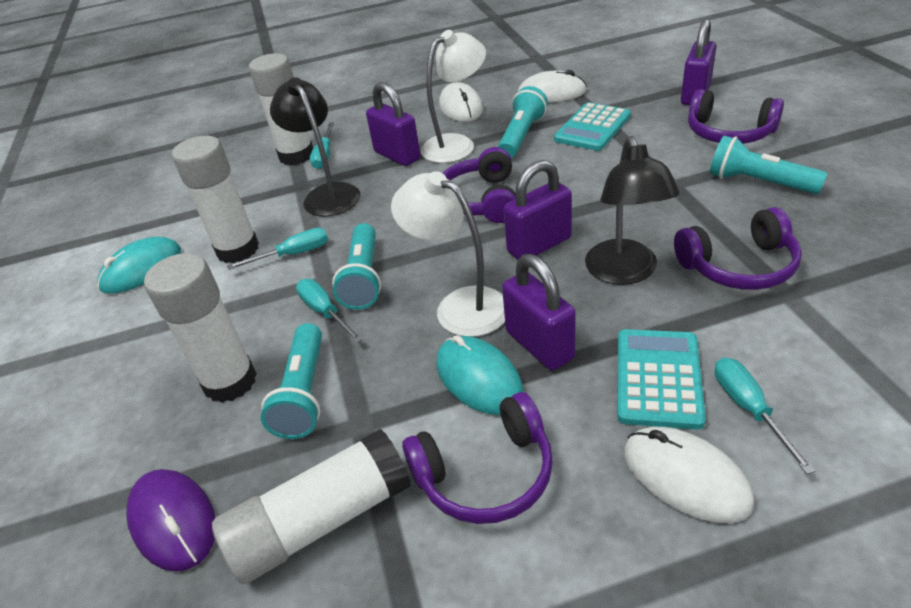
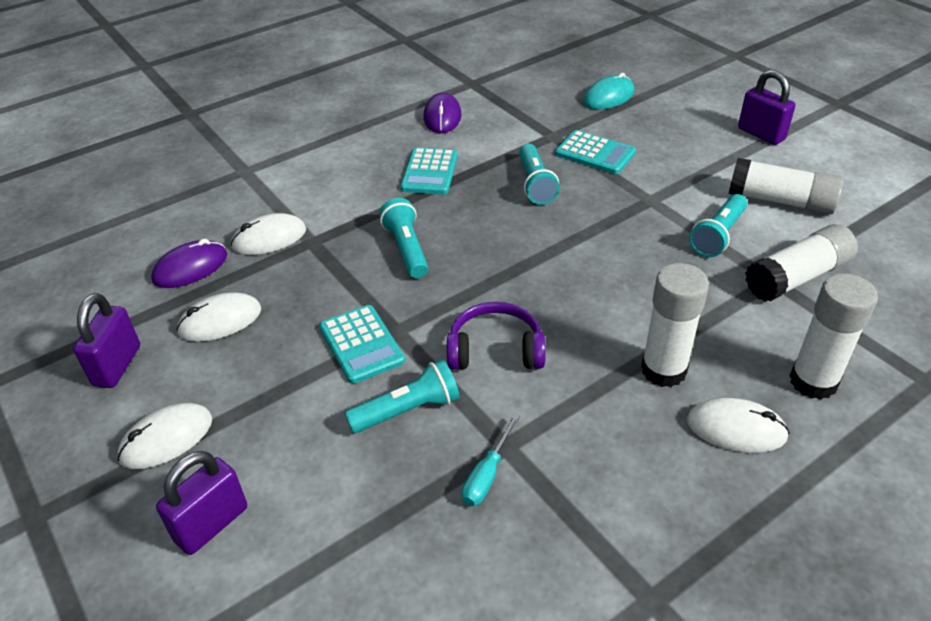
black lamp: [270,78,360,216] [585,136,680,285] = 2 -> none = 0
purple headphones: [402,392,553,524] [443,147,516,223] [674,207,802,290] [688,89,784,144] = 4 -> [447,302,546,370] = 1
purple mouse: [126,469,216,572] = 1 -> [151,239,227,288] [423,92,462,133] = 2
purple padlock: [366,82,421,166] [502,254,576,370] [504,160,572,260] [681,19,716,105] = 4 -> [73,293,140,388] [156,451,247,555] [738,70,795,145] = 3
turquoise calculator: [554,102,631,151] [617,329,706,430] = 2 -> [319,305,405,384] [400,147,458,195] [555,130,636,174] = 3
turquoise mouse: [97,237,181,294] [437,335,524,415] = 2 -> [583,73,635,109] = 1
turquoise screwdriver: [227,228,328,270] [296,279,363,343] [310,122,334,169] [715,357,815,474] = 4 -> [462,414,520,506] = 1
white lamp: [391,171,505,337] [421,30,486,163] = 2 -> none = 0
white mouse: [439,82,483,122] [518,70,587,103] [624,427,754,523] = 3 -> [118,403,212,469] [176,292,261,342] [231,213,306,255] [687,398,790,453] = 4

